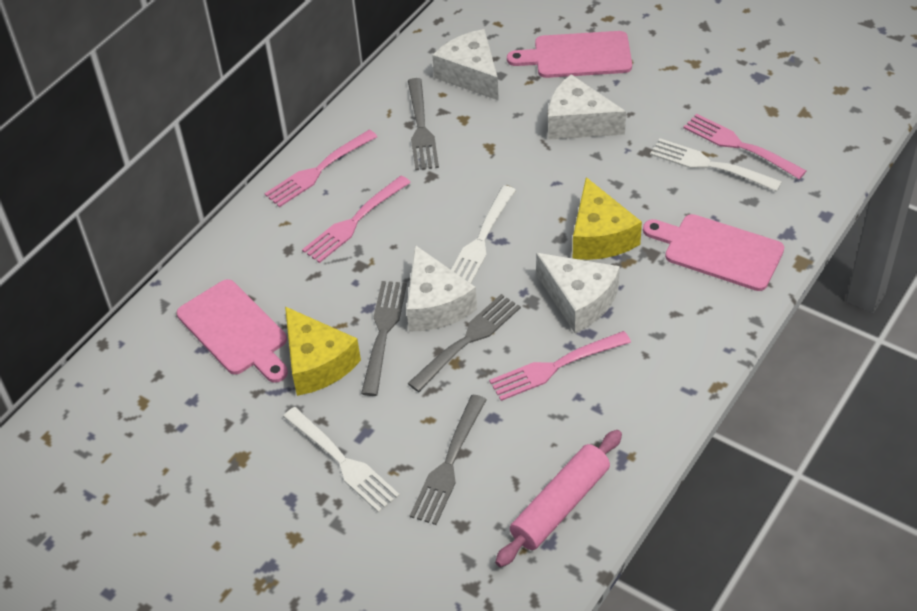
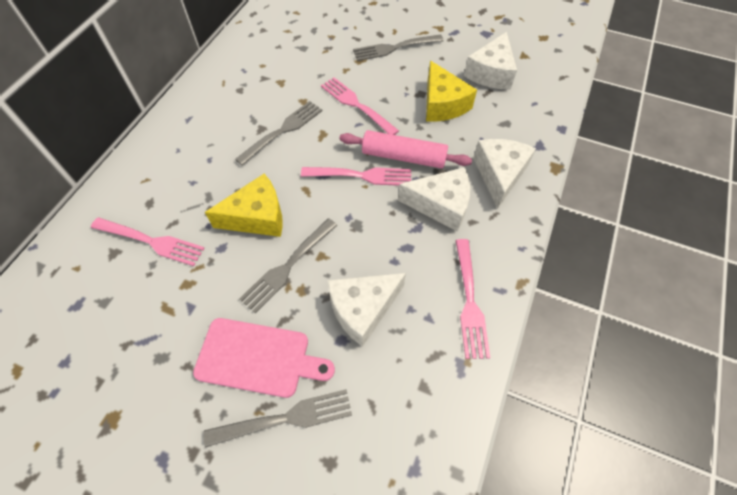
pink cutting board: [177,279,288,383] [507,31,632,78] [643,214,784,291] = 3 -> [193,318,335,398] = 1
white fork: [283,407,400,513] [451,185,516,283] [650,138,782,191] = 3 -> none = 0

